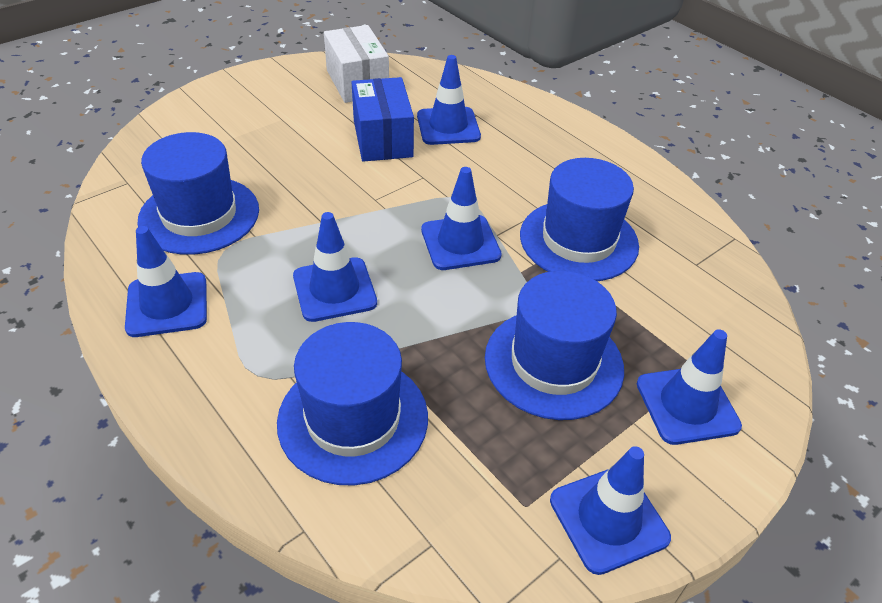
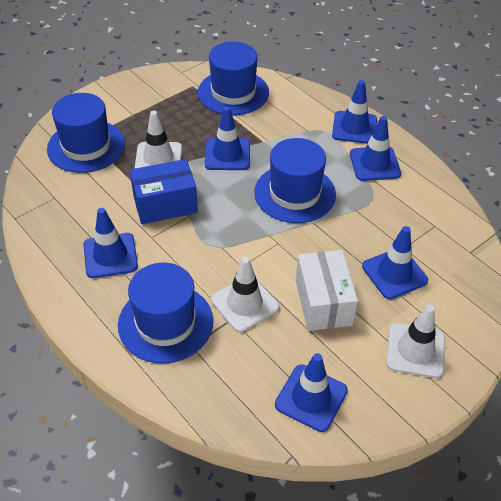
white traffic cone: none = 0 -> [135,110,182,169] [211,257,279,332] [386,305,445,378] = 3

